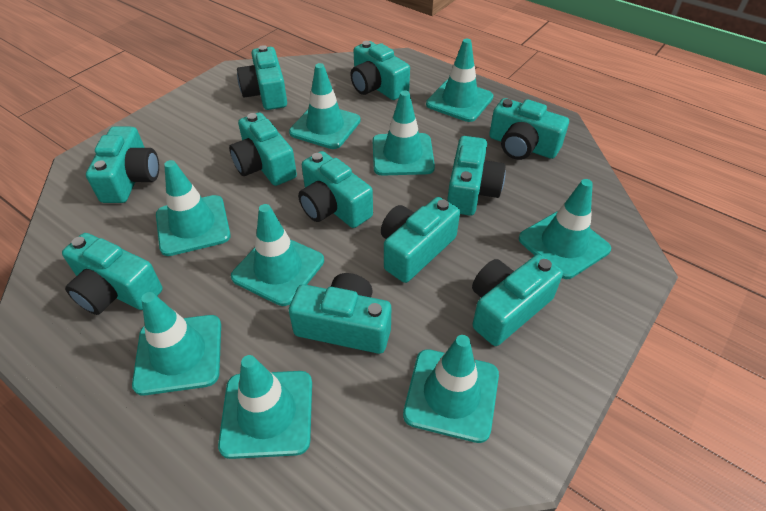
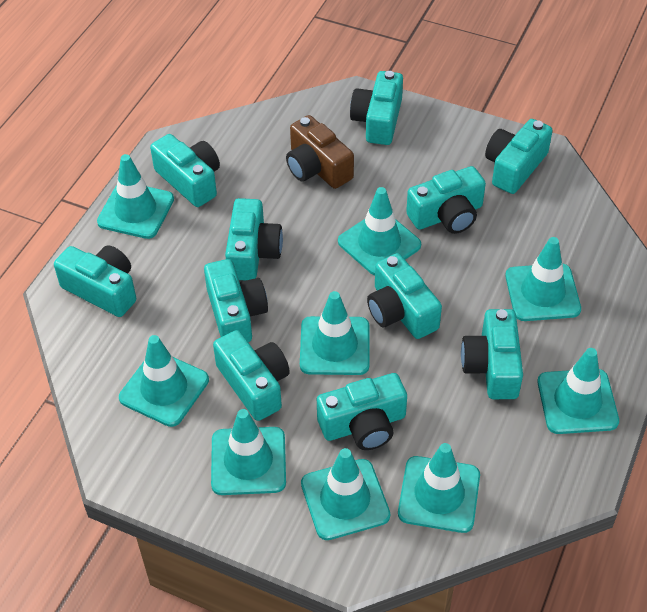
brown camera: none = 0 -> [286,115,354,189] = 1

